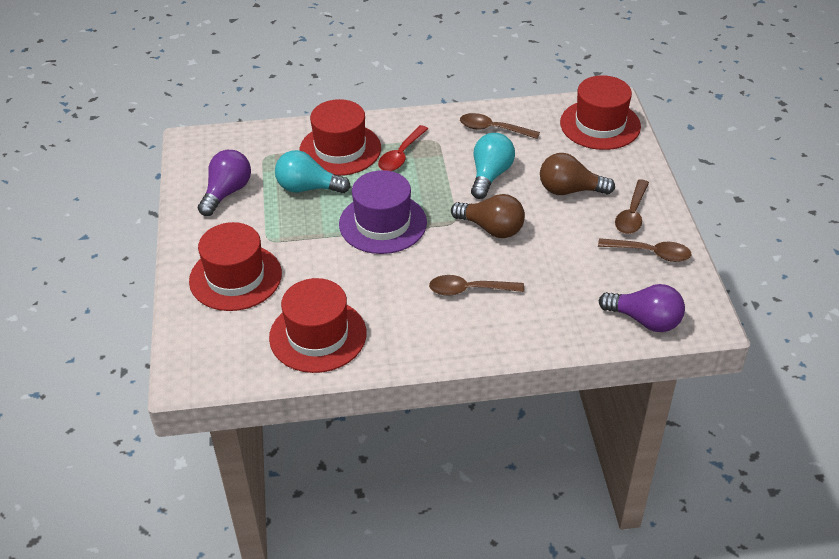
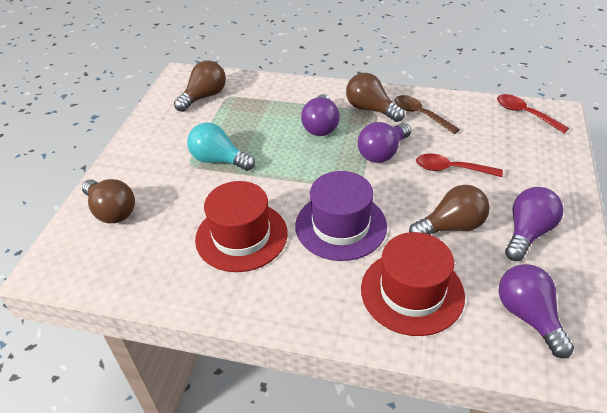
brown light bulb: [451,194,525,238] [540,153,615,195] = 2 -> [82,179,135,223] [174,60,226,112] [346,73,405,122] [409,185,490,235] = 4
brown spoon: [429,275,524,296] [460,113,540,139] [598,238,692,262] [615,179,649,234] = 4 -> [394,95,460,134] = 1
purple light bulb: [198,150,251,216] [599,284,685,332] = 2 -> [301,94,340,136] [358,122,411,163] [499,264,574,358] [505,187,563,261] = 4
red hat: [189,222,282,311] [269,278,366,373] [300,99,381,176] [560,75,641,150] = 4 -> [195,181,288,272] [361,232,465,336] = 2
red spoon: [378,125,428,171] = 1 -> [416,154,503,177] [497,94,569,133] = 2
turquoise light bulb: [275,150,351,193] [471,133,515,199] = 2 -> [187,122,255,171] = 1

